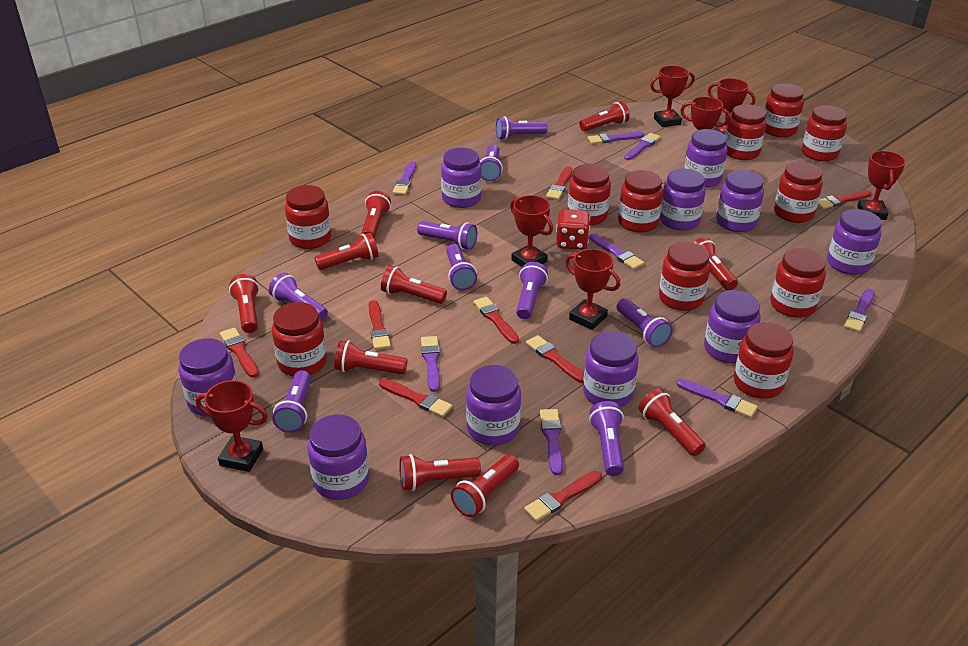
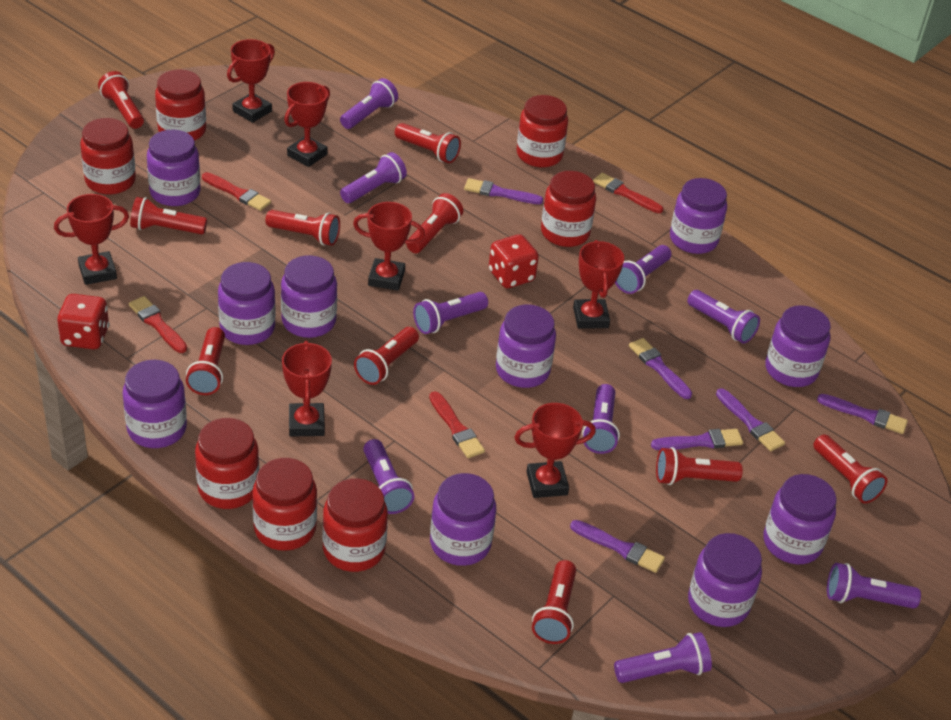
purple brush: [393,161,416,195] [421,336,440,392] [540,409,563,475] [587,132,644,144] [589,234,644,269] [624,133,661,160] [676,378,758,418] [844,289,875,332] = 8 -> [464,178,543,204] [570,520,665,573] [629,338,692,399] [651,429,743,450] [716,388,785,451] [817,394,908,434] = 6
red brush: [220,327,259,378] [369,300,391,350] [379,378,452,417] [473,297,519,344] [524,471,602,522] [526,335,584,383] [546,166,572,200] [818,190,871,209] = 8 -> [129,296,187,353] [202,172,271,211] [429,391,485,458] [593,173,663,213] = 4
red dice: [556,209,590,250] = 1 -> [57,294,109,349] [489,234,539,288] = 2
red jar: [272,302,327,376] [285,185,331,249] [568,164,611,226] [618,170,663,233] [659,242,710,311] [725,104,766,160] [734,322,793,399] [765,83,804,137] [770,248,826,318] [774,162,823,223] [802,105,847,161] = 11 -> [80,118,136,195] [155,70,206,141] [195,418,259,509] [252,458,317,551] [323,478,388,572] [517,95,568,167] [541,171,596,247] = 7

